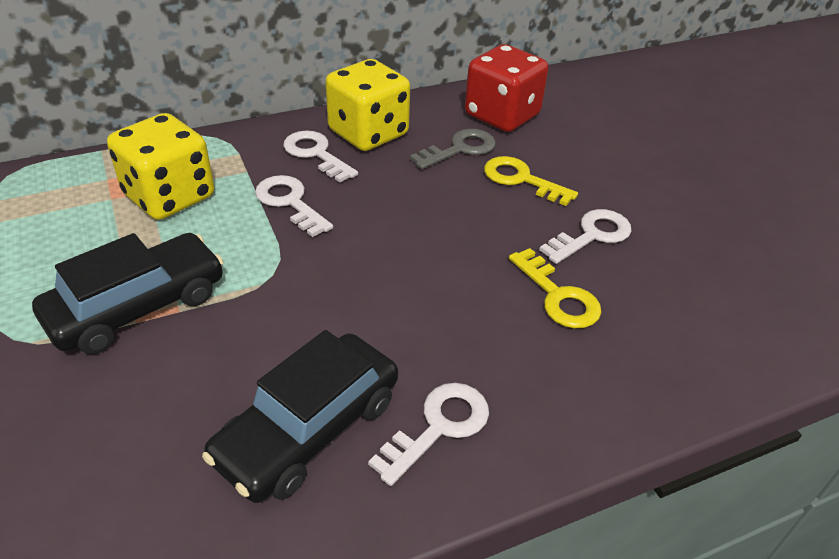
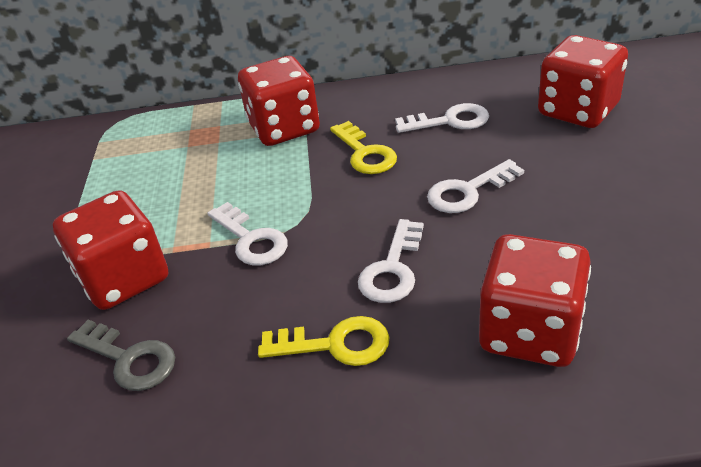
black car: [32,233,223,354] [202,330,398,503] = 2 -> none = 0
red dice: [465,44,549,132] = 1 -> [53,190,168,310] [238,56,320,146] [479,234,591,367] [538,35,628,128] = 4
yellow dice: [107,113,214,220] [325,59,410,151] = 2 -> none = 0

